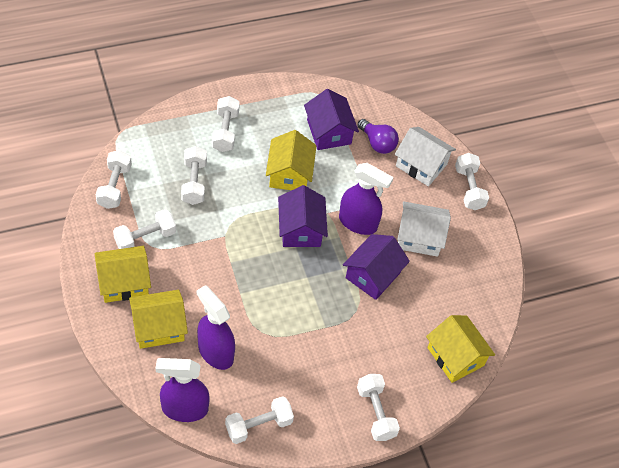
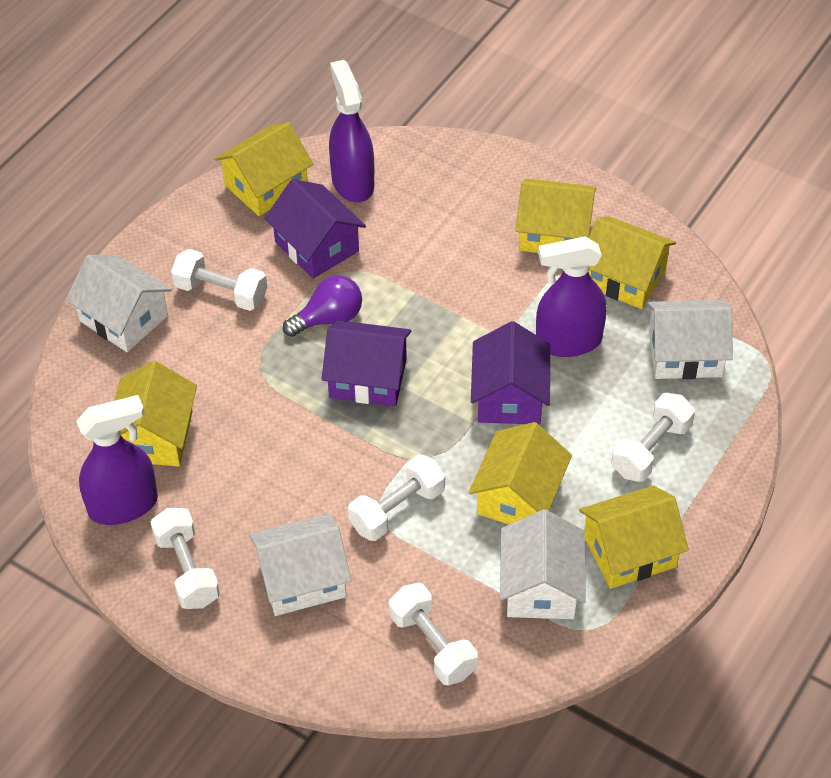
white dumbbell: [96,150,132,209] [113,209,176,249] [181,146,207,205] [212,96,240,152] [225,396,294,444] [357,374,400,441] [455,153,489,210] = 7 -> [150,508,220,609] [171,249,267,311] [348,454,445,541] [389,583,478,686] [612,393,695,482] = 5
white house: [394,127,456,187] [397,201,451,257] = 2 -> [66,255,172,352] [249,514,352,616] [500,509,586,619] [647,300,733,379] = 4
yellow house: [94,246,151,303] [129,290,188,349] [266,130,317,190] [426,315,495,383] = 4 -> [114,361,197,467] [214,122,313,216] [469,422,572,524] [515,178,597,253] [579,485,689,589] [589,216,676,309] = 6

